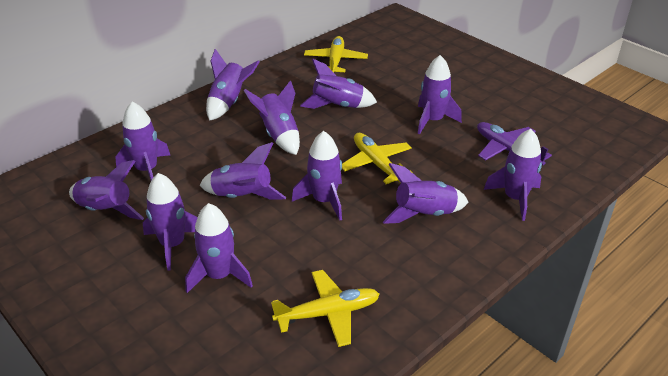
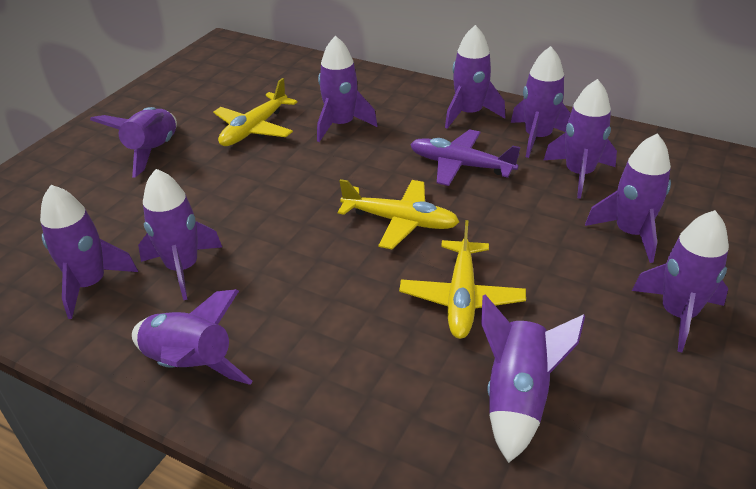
purple rocket: [69,160,144,220] [115,102,170,180] [143,173,198,271] [185,203,253,293] [200,142,286,200] [206,49,259,121] [244,80,300,155] [292,131,342,220] [300,59,377,109] [383,163,468,224] [418,55,462,135] [484,129,542,221] = 12 -> [40,185,138,319] [90,107,177,177] [132,289,253,385] [138,169,222,300] [317,36,378,142] [445,25,505,128] [481,294,585,463] [511,46,571,158] [544,79,617,199] [585,133,671,263] [632,210,729,352] = 11

